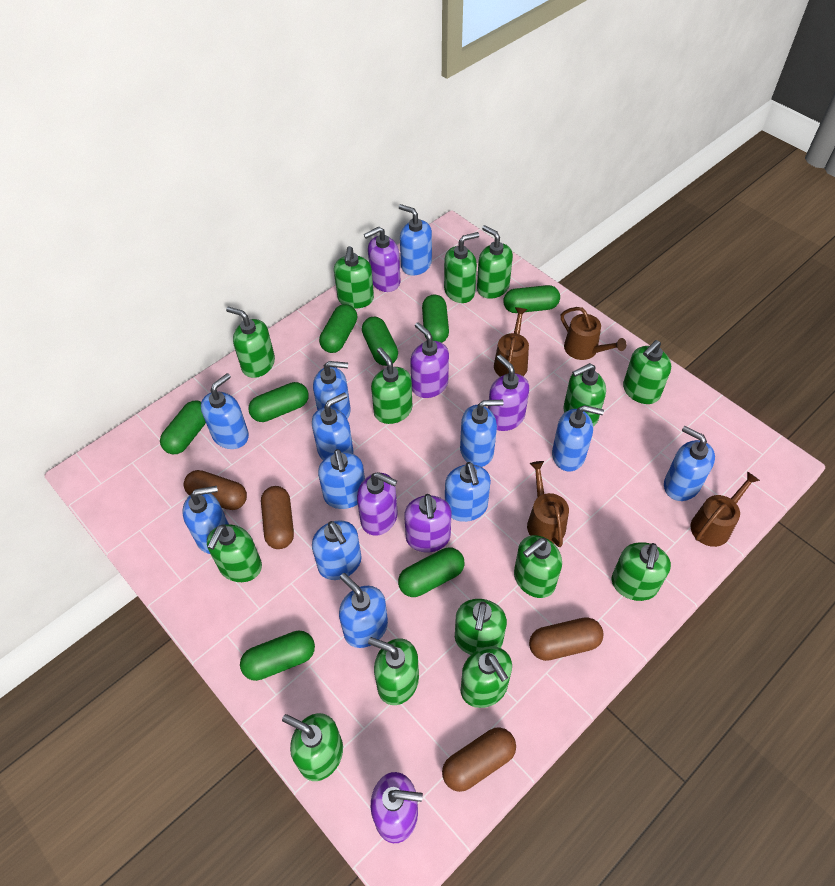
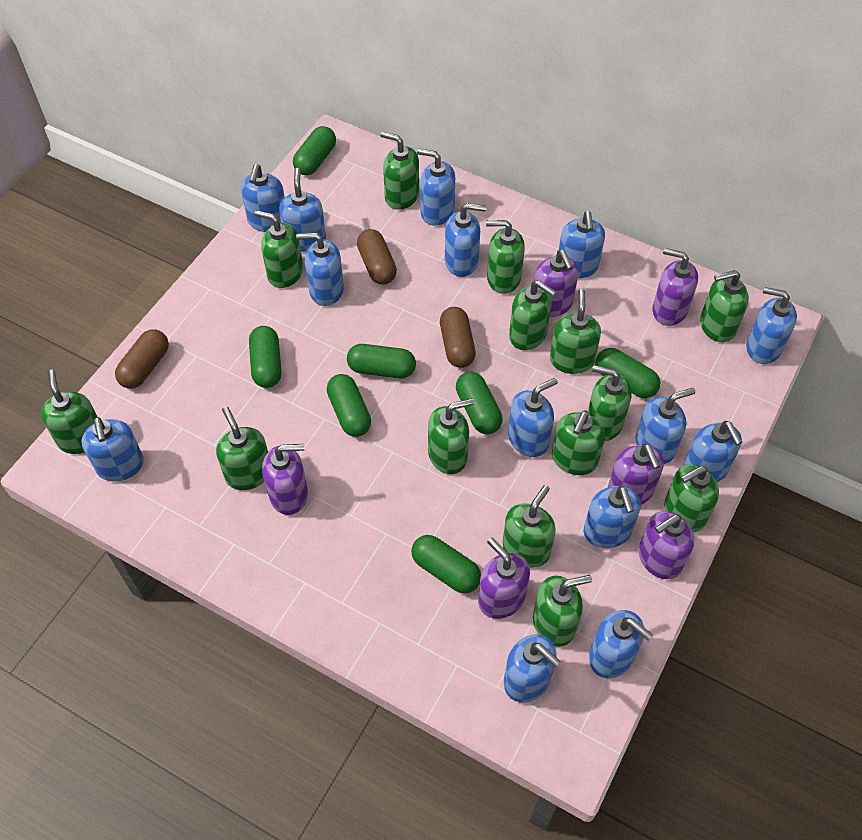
blue soap dispenser: [182,486,229,554] [201,373,249,449] [312,392,354,460] [312,520,362,580] [313,361,351,420] [318,449,365,509] [339,573,388,648] [399,204,432,276] [445,462,491,522] [460,400,504,467] [552,405,604,471] [664,426,715,501] = 12 -> [82,417,144,482] [241,164,285,232] [279,168,326,252] [296,232,344,306] [417,148,455,226] [445,203,487,277] [504,634,561,703] [508,378,558,457] [559,211,605,278] [584,486,641,548] [589,610,653,678] [635,388,696,464] [683,421,742,482] [746,287,797,364] = 14
brown capsule: [184,470,247,510] [261,486,294,549] [442,727,516,792] [529,617,603,661] = 4 -> [115,329,169,389] [357,229,397,285] [440,307,476,368] = 3
brown watering can: [494,307,529,377] [527,461,569,547] [561,307,626,360] [690,472,760,547] = 4 -> none = 0
green capsule: [160,401,206,454] [240,631,315,681] [248,382,309,422] [319,304,357,353] [362,317,398,366] [398,548,465,597] [422,295,449,343] [503,285,560,313] = 8 -> [249,326,282,388] [293,126,336,175] [327,374,371,437] [347,344,416,379] [411,535,481,593] [456,372,503,434] [595,348,661,398] = 7

